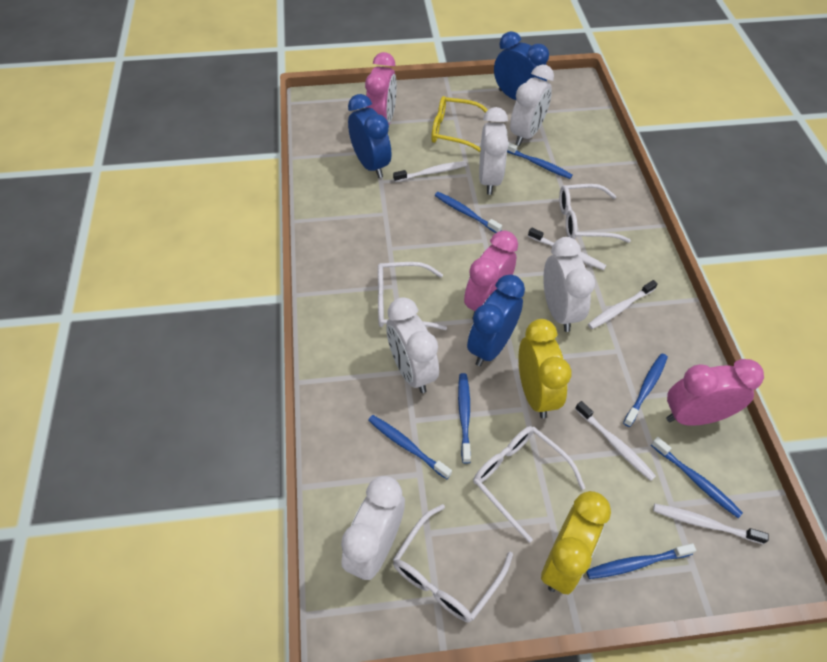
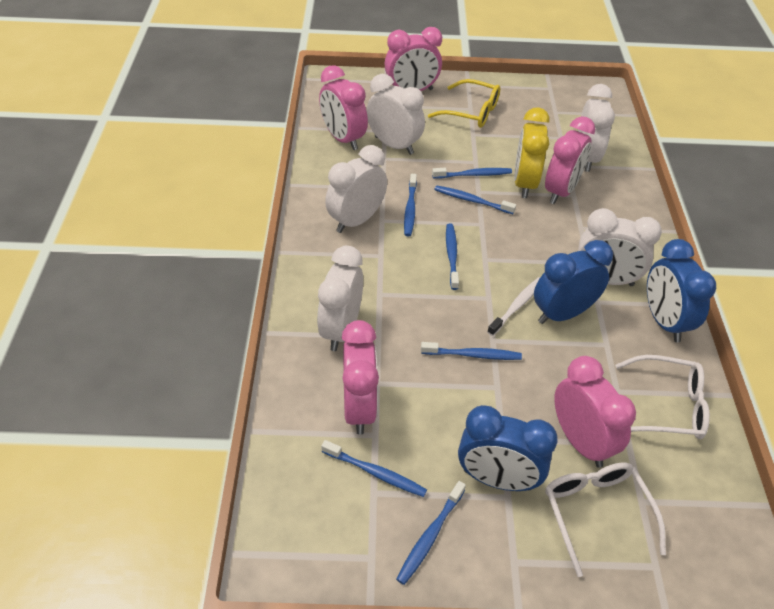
pink clock: [365,52,397,124] [464,231,518,319] [666,359,764,426] = 3 -> [319,65,368,150] [342,320,379,435] [384,27,442,91] [545,116,595,204] [554,356,636,468] = 5
white glasses: [378,262,447,330] [393,504,513,622] [473,426,585,543] [559,184,631,243] = 4 -> [545,462,666,577] [615,355,710,439] = 2
white toothbrush: [393,161,467,182] [528,227,606,270] [575,401,656,481] [588,280,658,329] [653,504,769,544] = 5 -> [487,277,540,336] = 1
yellow clock: [518,319,572,419] [541,491,611,595] = 2 -> [514,107,550,198] = 1

